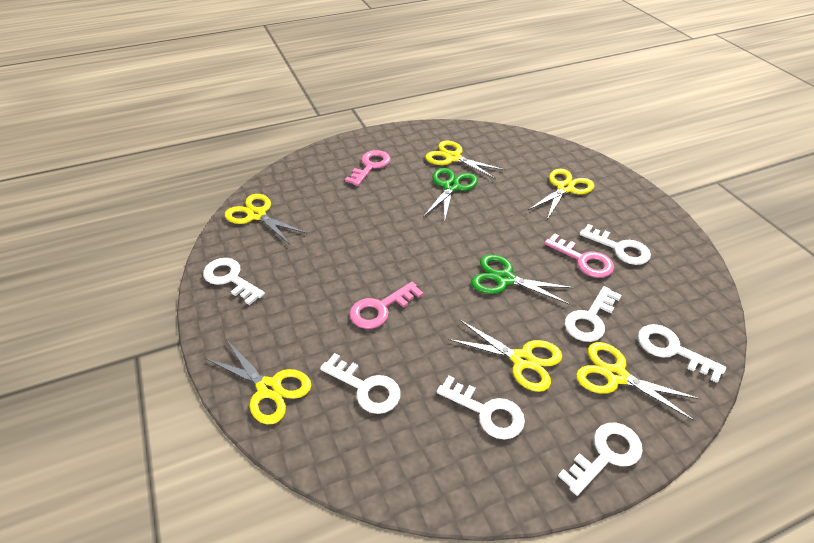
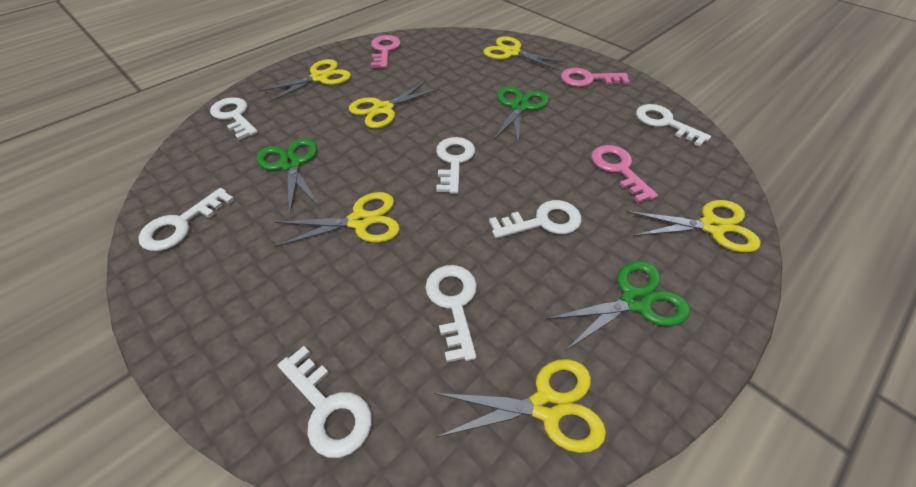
green scissors: [423,168,478,223] [471,254,574,305] = 2 -> [257,138,320,215] [493,86,549,144] [545,261,690,351] = 3

